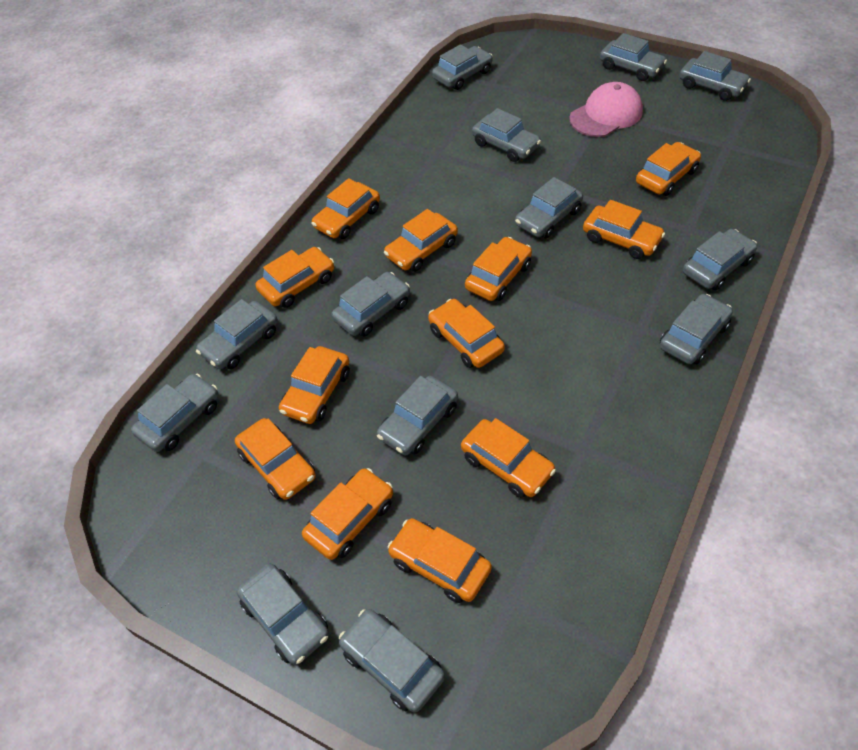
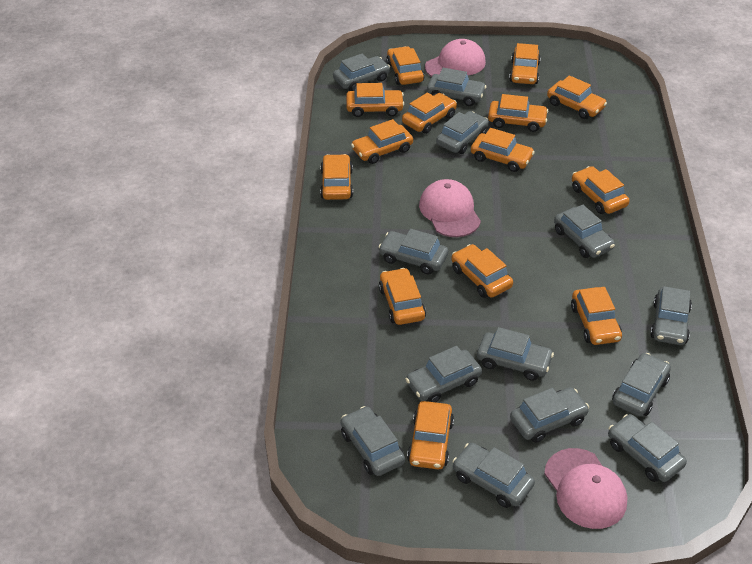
orange car: [235,418,316,500] [255,247,334,308] [279,346,350,424] [302,468,393,560] [312,178,380,239] [384,209,458,272] [387,518,492,603] [428,299,505,368] [461,418,556,498] [465,237,532,301] [583,200,665,259] [636,142,701,196] = 12 -> [320,154,353,200] [346,83,404,117] [351,119,413,164] [379,268,426,325] [386,46,424,85] [402,93,457,134] [407,401,454,470] [451,244,513,298] [471,128,535,172] [488,94,548,132] [509,43,541,84] [547,75,607,119] [571,287,622,345] [572,166,630,214] = 14
pink cap: [569,82,643,137] = 1 -> [419,179,481,237] [425,39,486,77] [544,448,627,529] = 3

